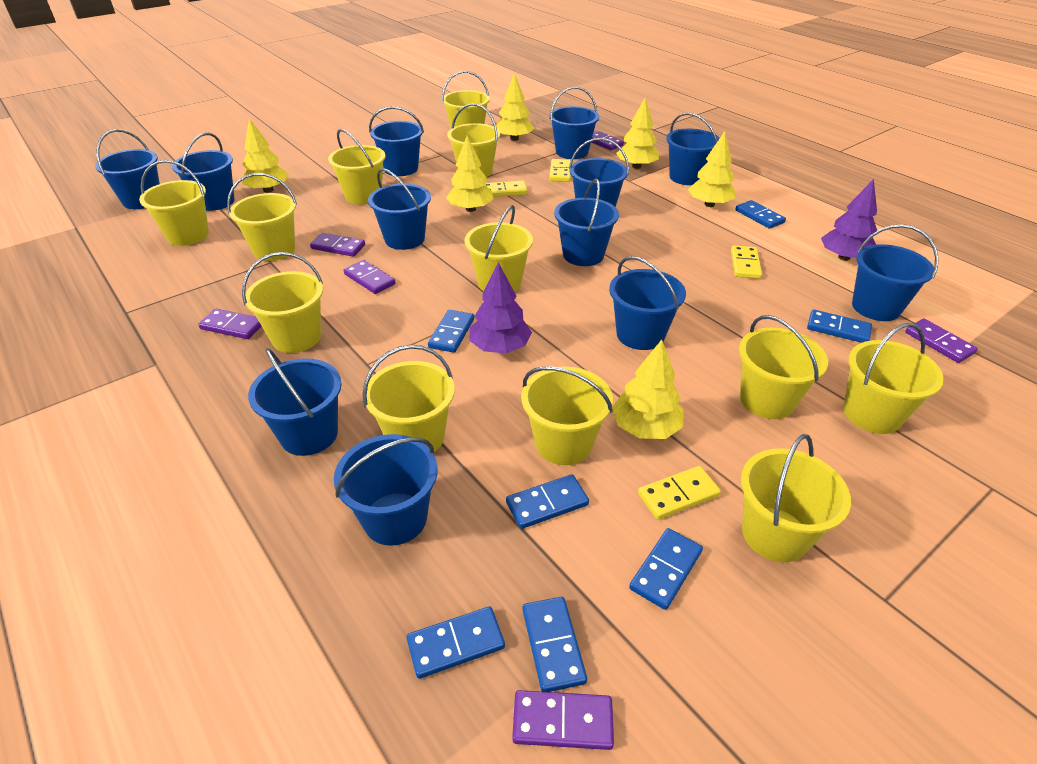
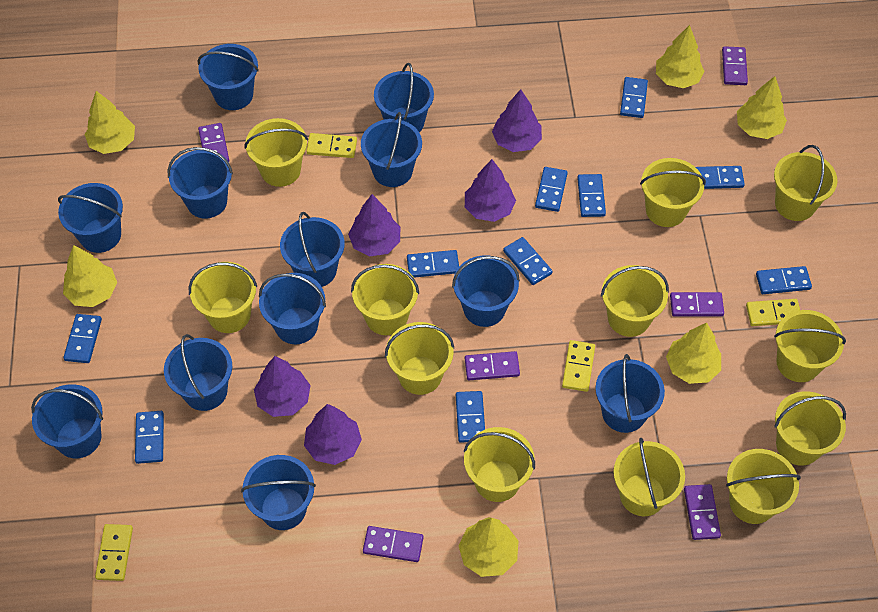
blue domino: [406,606,505,679] [428,310,474,353] [506,474,589,529] [523,597,587,692] [629,528,703,610] [735,200,786,229] [807,310,872,343] = 7 -> [63,314,102,363] [135,411,164,464] [407,250,459,278] [456,391,485,443] [503,237,553,285] [535,167,568,212] [577,174,606,217] [620,77,648,118] [696,166,745,189] [756,266,812,294] = 10
purple tree: [469,262,532,353] [821,179,877,261] = 2 -> [254,356,310,417] [304,404,362,465] [348,194,400,257] [465,159,516,222] [492,89,542,152] = 5

